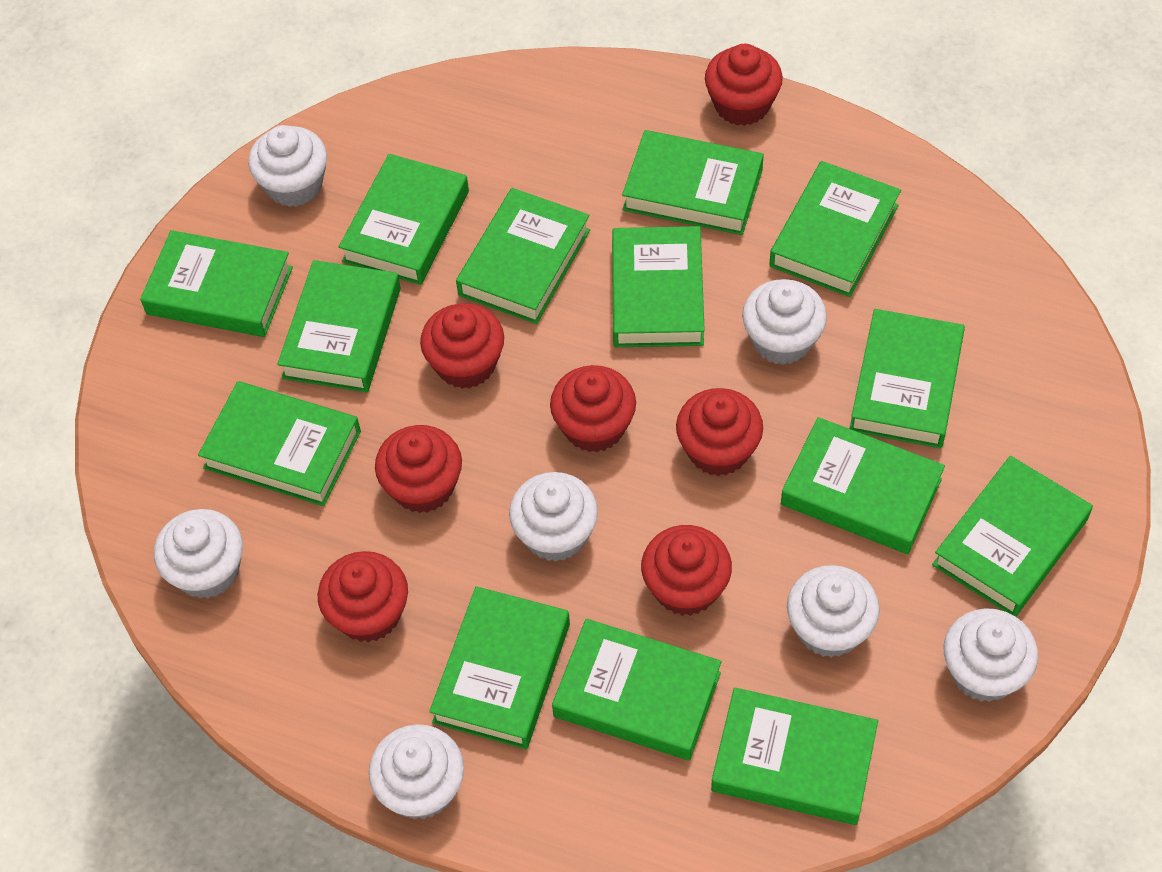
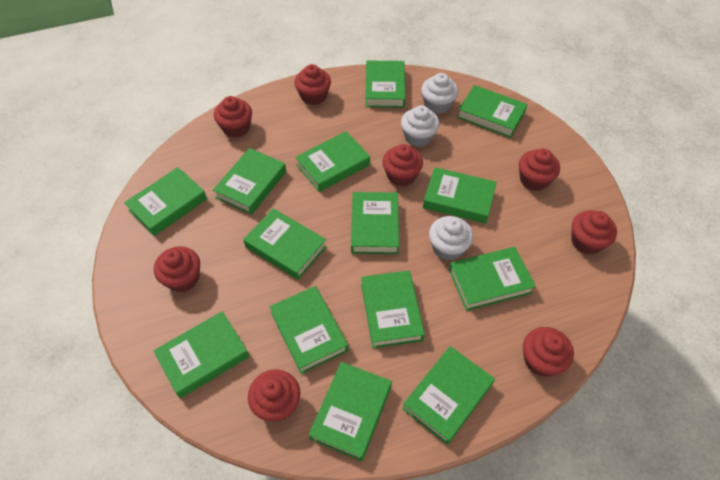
red cupcake: [318,551,408,643] [375,425,462,513] [420,303,504,389] [550,365,636,452] [641,525,732,616] [676,388,763,476] [705,44,783,126] = 7 -> [154,246,200,293] [214,96,252,138] [248,370,300,422] [294,64,331,105] [382,144,423,187] [519,148,560,191] [523,327,574,377] [571,210,617,255] = 8
white cupcake: [154,509,243,598] [248,125,327,207] [369,724,464,819] [509,472,598,562] [742,279,827,365] [787,565,880,658] [944,608,1038,702] = 7 -> [401,105,440,147] [421,73,458,114] [429,216,473,261] = 3

